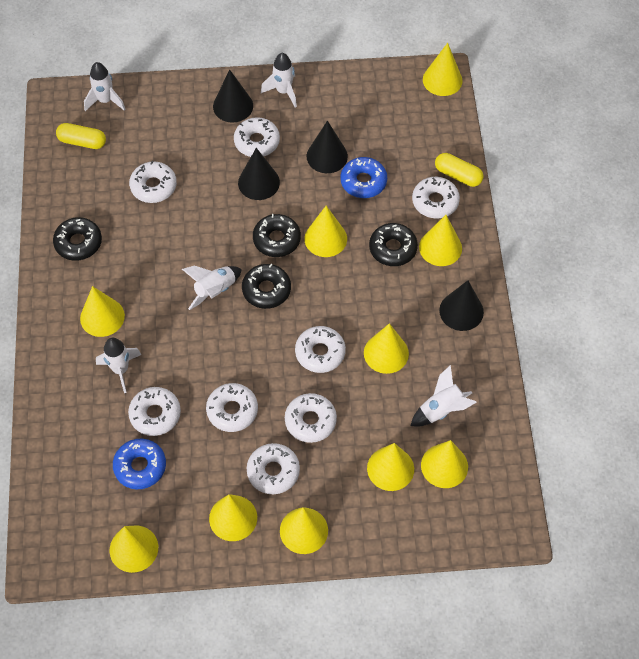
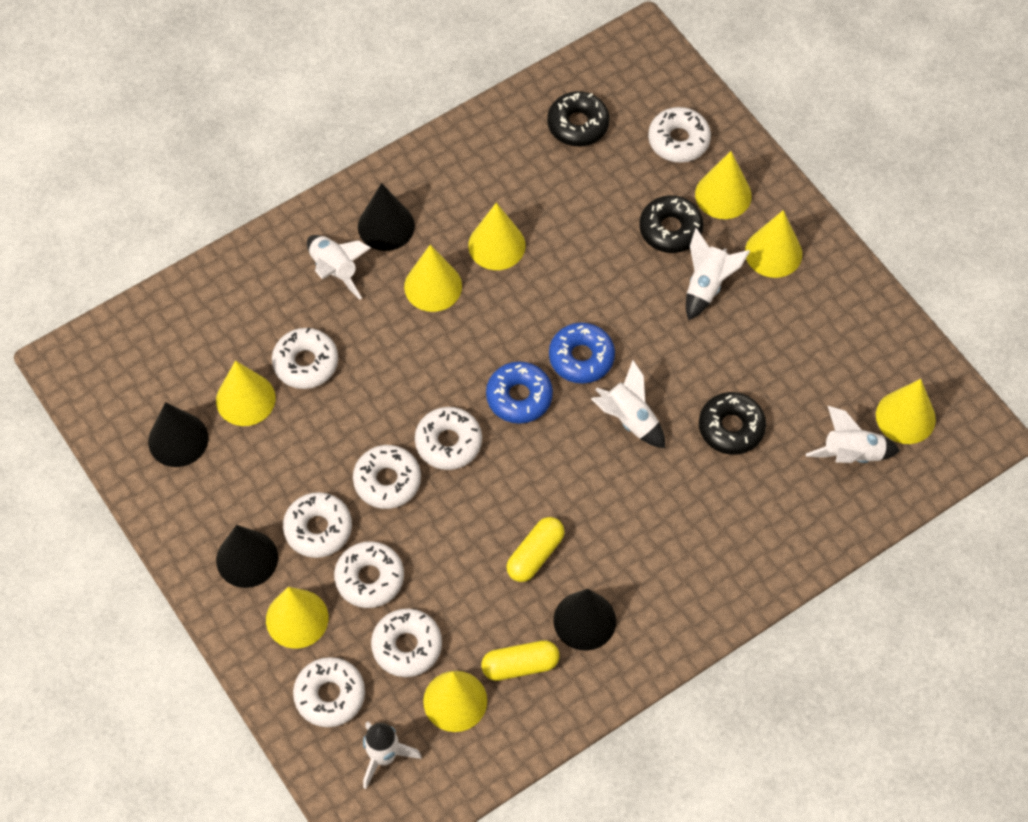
black donut: [53,217,102,261] [242,264,291,309] [253,214,301,257] [369,223,418,266] = 4 -> [547,91,610,146] [639,195,703,253] [699,392,766,455] = 3
yellow cone: [80,286,125,337] [110,525,158,573] [209,494,257,541] [280,507,328,554] [304,206,347,257] [364,323,409,374] [367,443,414,491] [419,215,462,266] [421,440,468,488] [423,43,463,96] = 10 -> [216,361,275,426] [266,587,328,649] [404,245,462,312] [423,671,487,732] [468,203,525,270] [695,151,752,219] [745,210,802,278] [876,379,936,444] = 8

